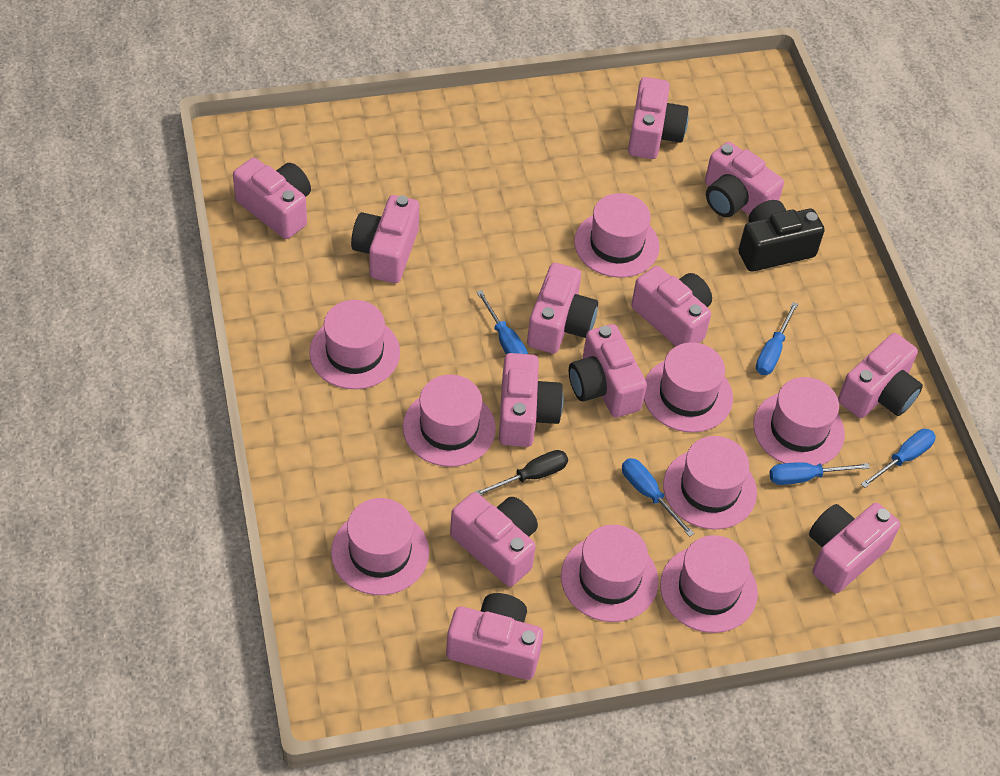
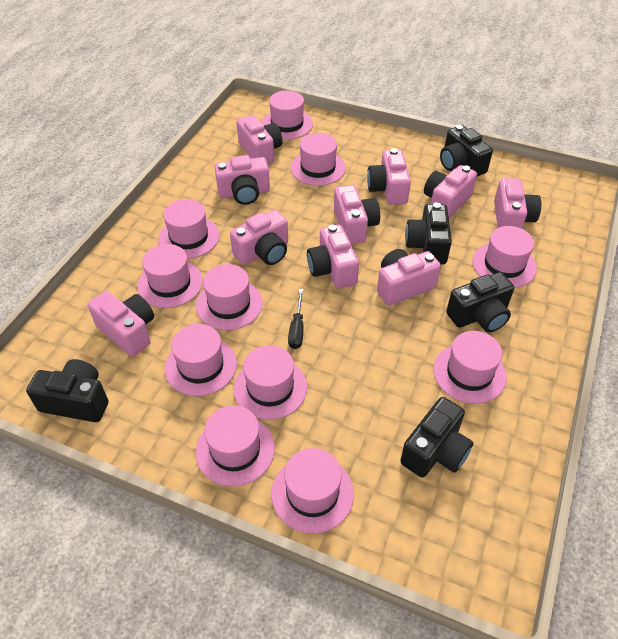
black camera: [738,200,825,272] = 1 -> [26,359,109,422] [400,397,473,478] [405,202,452,265] [440,125,493,176] [446,272,514,332] = 5
blue screwdriver: [477,290,528,354] [622,458,694,537] [756,302,798,375] [769,462,870,485] [861,429,936,488] = 5 -> none = 0
pink camera: [233,158,311,239] [351,195,419,283] [446,593,543,680] [450,492,538,587] [499,353,564,447] [527,263,598,353] [569,324,647,417] [628,77,689,159] [631,266,712,346] [705,142,784,217] [809,503,900,593] [838,333,923,418] = 12 -> [88,291,154,357] [215,155,270,205] [230,210,288,265] [237,115,282,164] [307,224,359,289] [334,185,380,244] [367,148,411,205] [377,249,441,306] [424,165,477,218] [494,178,541,229] = 10
pink hat: [309,300,400,389] [331,498,429,595] [403,374,496,467] [561,525,658,622] [574,193,660,278] [644,342,733,433] [660,535,758,633] [663,436,757,530] [753,377,845,465] = 9 -> [137,244,203,308] [158,199,219,259] [165,324,237,396] [196,264,263,330] [196,406,275,487] [233,345,307,420] [262,90,313,140] [271,448,354,534] [291,133,346,186] [433,331,507,404] [473,226,537,288] = 11

